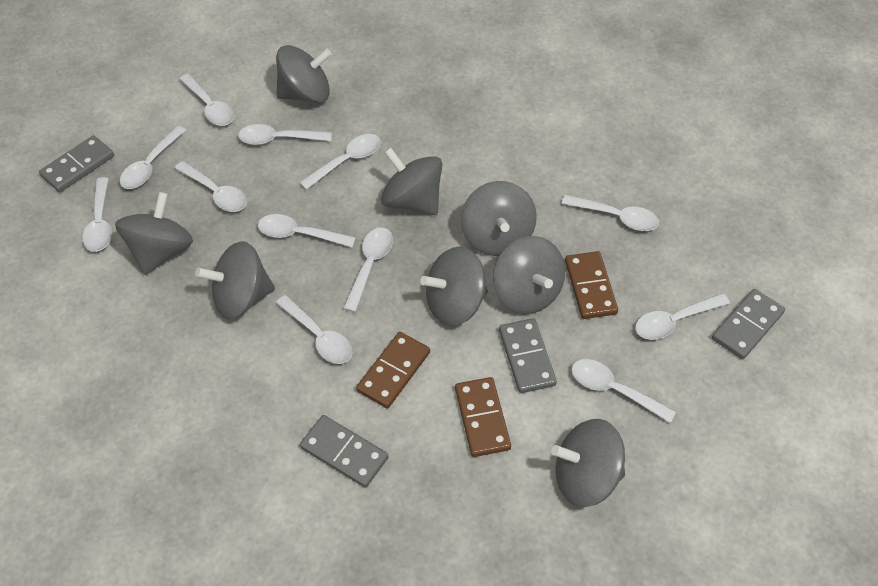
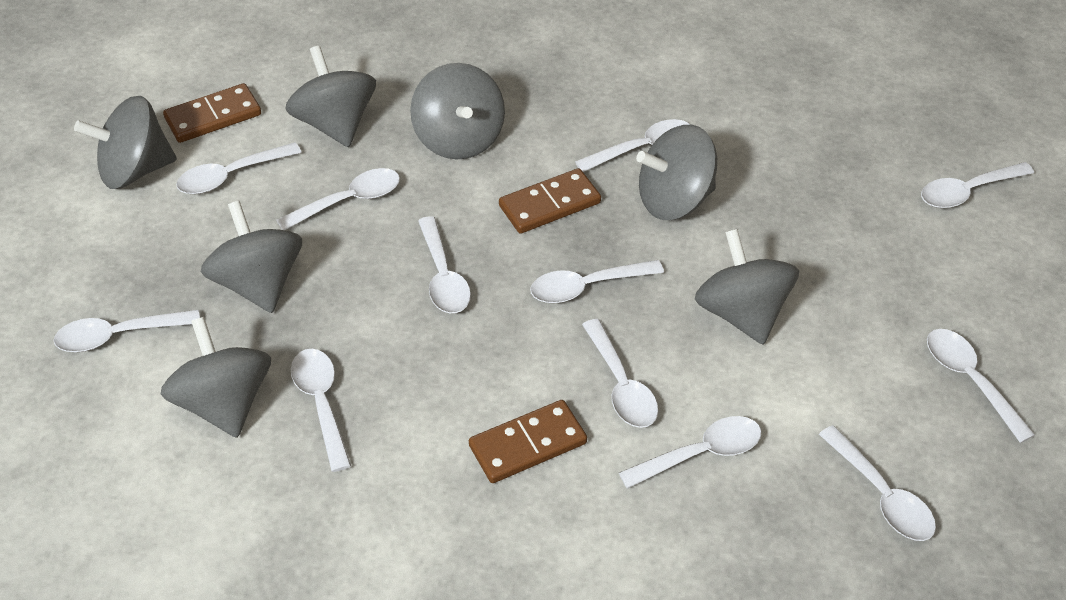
grey domino: [39,136,114,192] [300,415,389,488] [499,318,557,393] [712,289,785,359] = 4 -> none = 0
grey spinning top: [115,192,193,275] [195,241,275,320] [276,45,332,103] [381,147,442,215] [420,247,488,326] [461,181,537,256] [493,236,565,314] [551,419,625,507] = 8 -> [74,96,177,189] [161,317,271,438] [201,201,302,313] [286,46,376,147] [410,63,505,160] [636,125,717,220] [695,229,799,344] = 7

